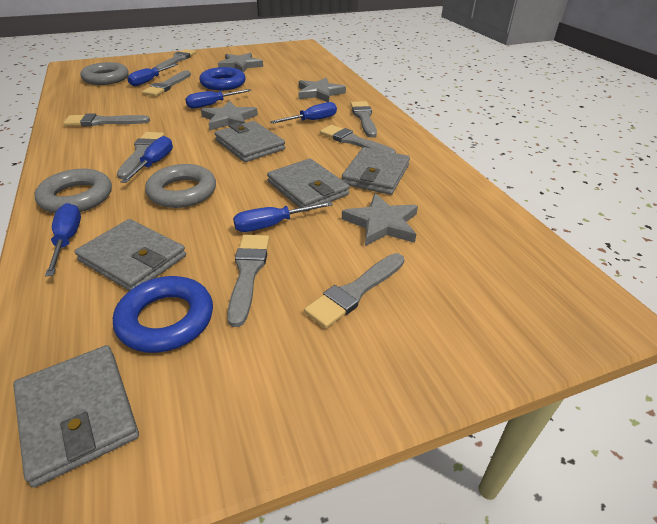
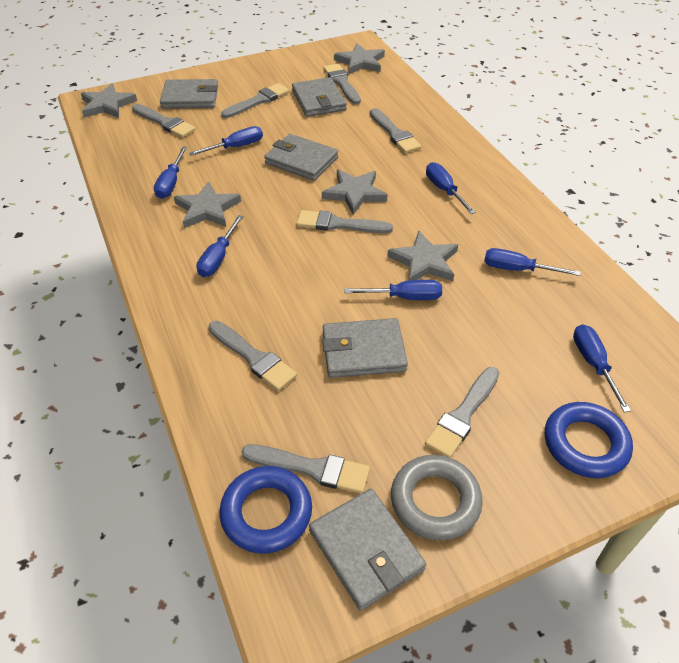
blue screwdriver: [45,203,81,277] [121,136,173,183] [127,64,178,86] [185,89,251,109] [233,201,333,232] [270,102,337,124] = 6 -> [154,146,187,199] [189,126,263,156] [196,215,243,277] [344,280,442,300] [426,162,476,214] [484,248,580,276] [573,324,631,412] = 7
grey ring: [34,169,112,213] [80,62,129,85] [145,164,216,208] = 3 -> [391,455,483,541] = 1
grey star: [201,101,258,130] [218,53,263,72] [298,78,346,102] [342,193,418,246] = 4 -> [81,83,137,118] [174,181,241,228] [322,169,387,215] [334,43,385,74] [387,230,458,281] = 5

